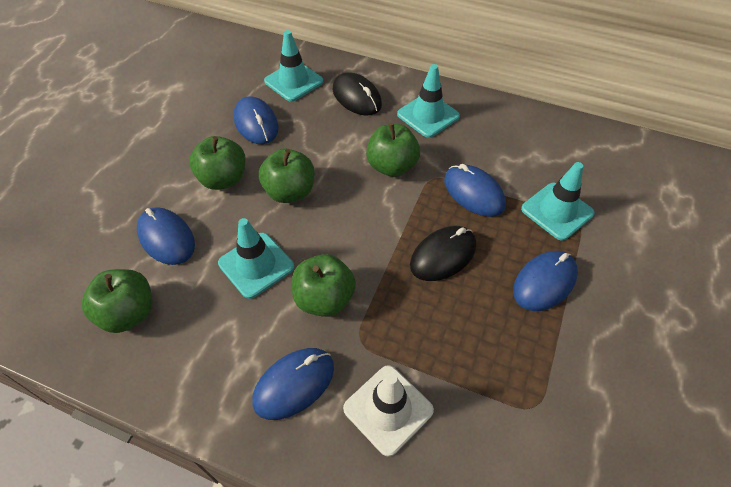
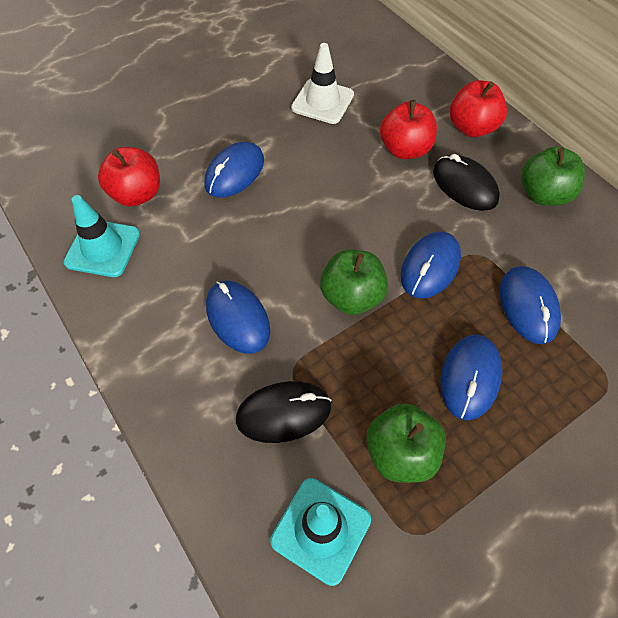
green apple: [82,269,152,333] [189,136,245,190] [259,148,314,203] [292,254,356,317] [366,123,420,177] = 5 -> [320,249,388,315] [366,403,446,483] [521,146,585,206] = 3
red apple: none = 0 -> [98,147,160,207] [380,100,437,159] [450,80,507,137] = 3
turquoise traffic cone: [218,218,294,299] [264,30,323,102] [397,64,460,138] [521,162,594,241] = 4 -> [64,195,140,277] [270,478,371,586] = 2

